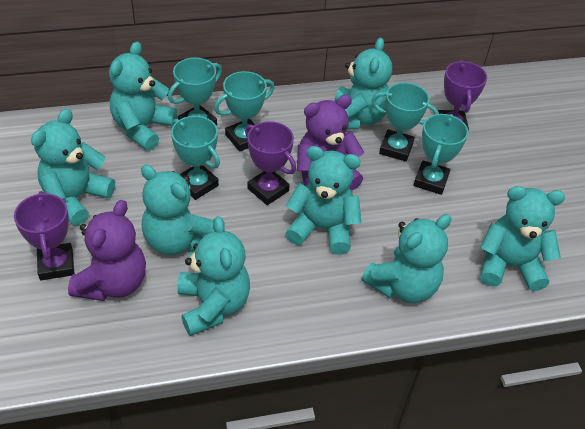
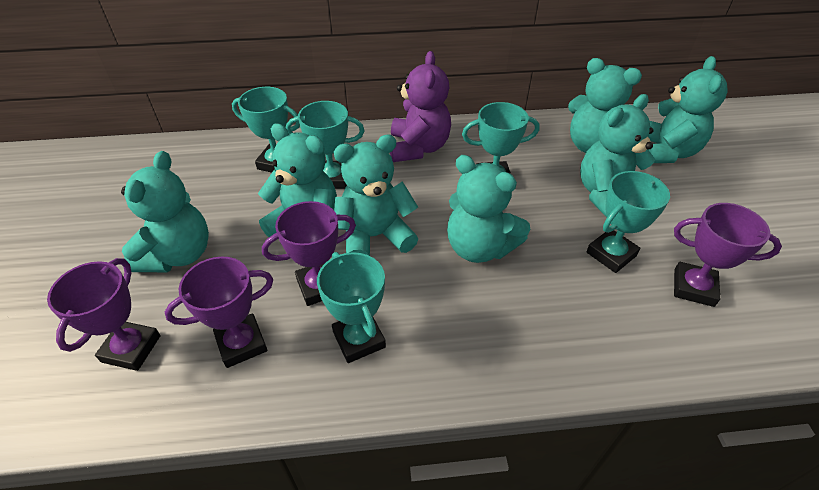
purple teddy bear: [68,200,146,301] [297,95,364,190] = 2 -> [390,51,451,162] = 1
purple trophy: [14,191,74,280] [245,121,296,205] [438,60,487,131] = 3 -> [47,258,160,371] [165,256,273,368] [262,201,356,306] [674,203,782,307] = 4
turquoise teddy bear: [31,109,115,226] [109,42,177,151] [141,165,214,255] [177,216,250,336] [285,146,361,255] [335,38,392,130] [362,214,451,303] [480,186,565,291] = 8 -> [121,151,209,272] [258,123,337,237] [334,134,418,256] [447,155,530,263] [568,58,642,153] [580,94,655,217] [648,56,727,163] = 7

